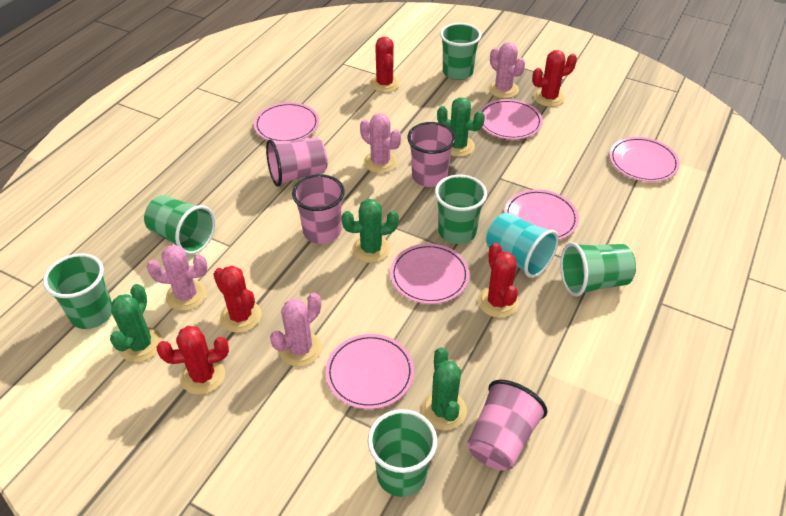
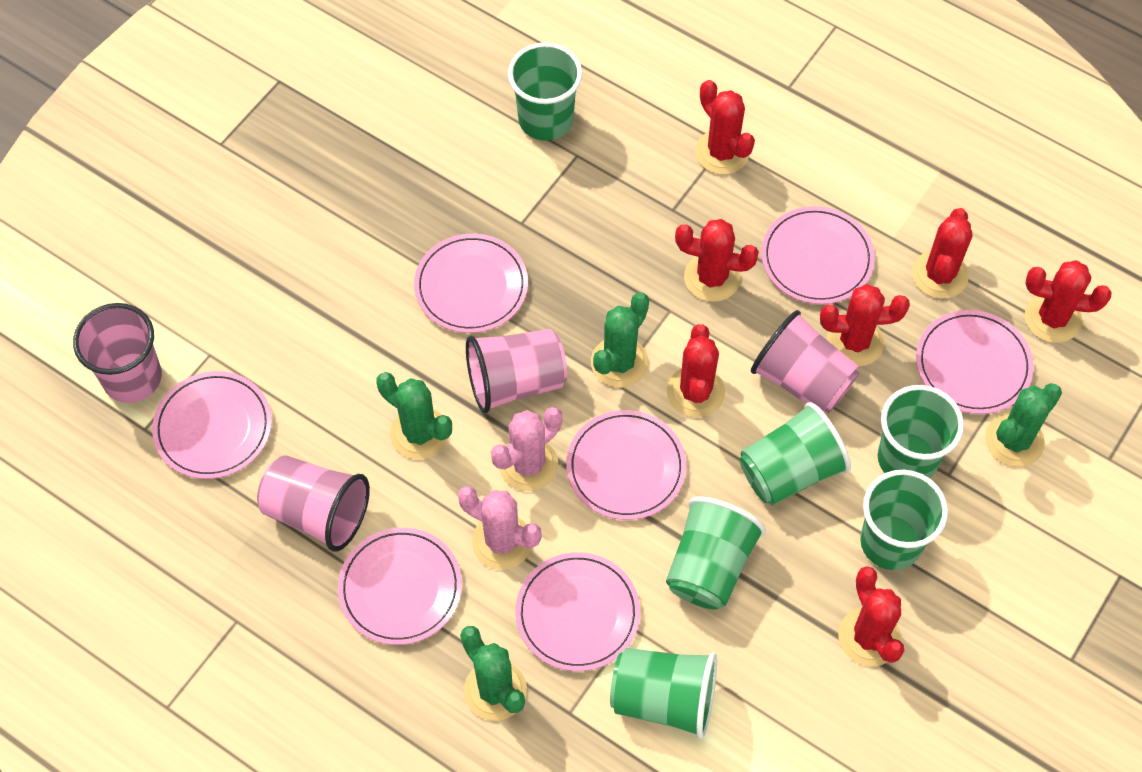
pink cactus: [147,245,208,311] [270,293,322,367] [360,113,401,173] [488,42,525,98] = 4 -> [458,486,542,570] [491,407,563,491] = 2
pink plate: [254,102,319,141] [325,334,414,409] [390,243,470,304] [480,99,543,139] [504,189,579,240] [609,137,680,182] = 6 -> [152,371,272,479] [338,528,462,645] [414,234,528,333] [516,552,640,671] [566,410,686,520] [761,206,875,304] [916,310,1034,414] = 7
red cactus: [157,326,229,395] [213,266,262,333] [370,37,400,93] [478,243,519,318] [532,50,577,107] = 5 -> [667,324,725,418] [675,219,759,302] [695,80,755,175] [820,284,910,367] [839,566,904,667] [912,208,972,299] [1025,260,1112,343] = 7
turquoise cup: [486,213,559,278] = 1 -> none = 0

